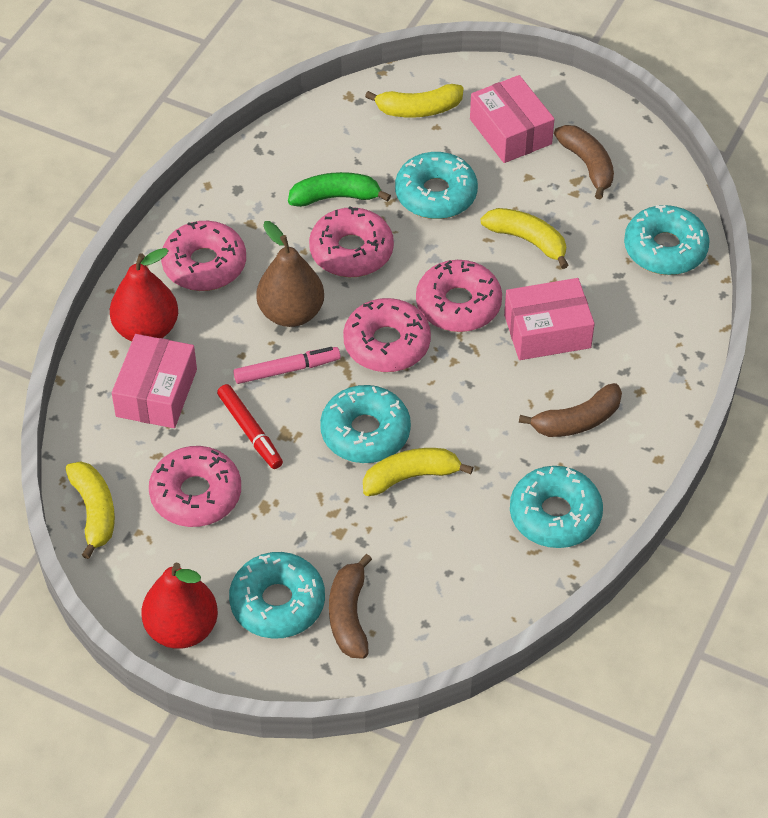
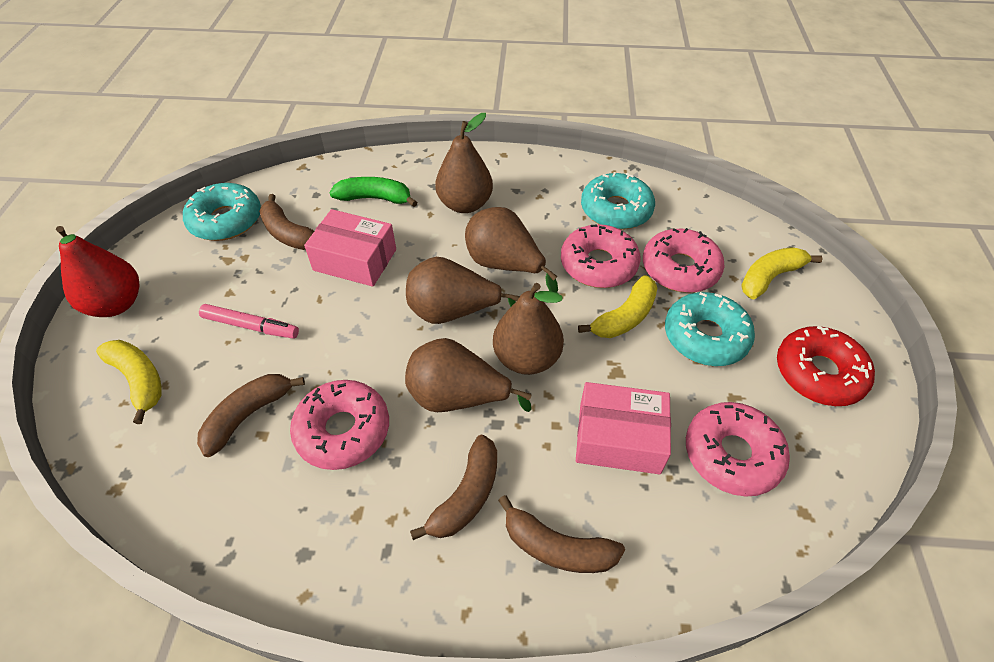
brown banana: [329,554,372,659] [519,383,622,437] [554,125,614,200] = 3 -> [197,374,305,457] [259,194,314,250] [410,435,497,540] [498,495,625,573] = 4
brown pear: [256,221,324,327] = 1 -> [405,338,531,412] [406,257,520,324] [435,113,493,213] [465,207,558,293] [493,283,564,375] = 5
pink box: [112,334,197,428] [470,75,554,163] [504,278,595,360] = 3 -> [304,209,396,287] [576,382,671,474] = 2
pink donut: [149,446,241,527] [161,221,246,291] [309,207,394,277] [343,298,431,372] [416,260,502,332] = 5 -> [290,380,389,470] [561,224,641,288] [643,228,725,293] [686,402,790,497] = 4
red donut: none = 0 -> [777,326,875,406] = 1
red marker: [217,384,283,469] = 1 -> none = 0
red pear: [110,248,178,341] [141,563,218,649] = 2 -> [56,226,140,317] = 1
turquoise donut: [229,552,325,639] [320,385,411,463] [395,152,478,219] [510,466,603,548] [624,205,710,275] = 5 -> [183,183,261,241] [581,172,655,230] [665,292,755,366] = 3
yellow banana: [66,461,115,559] [363,448,473,496] [365,84,463,118] [481,208,569,269] = 4 -> [96,340,162,424] [578,275,657,338] [741,247,823,299] = 3

